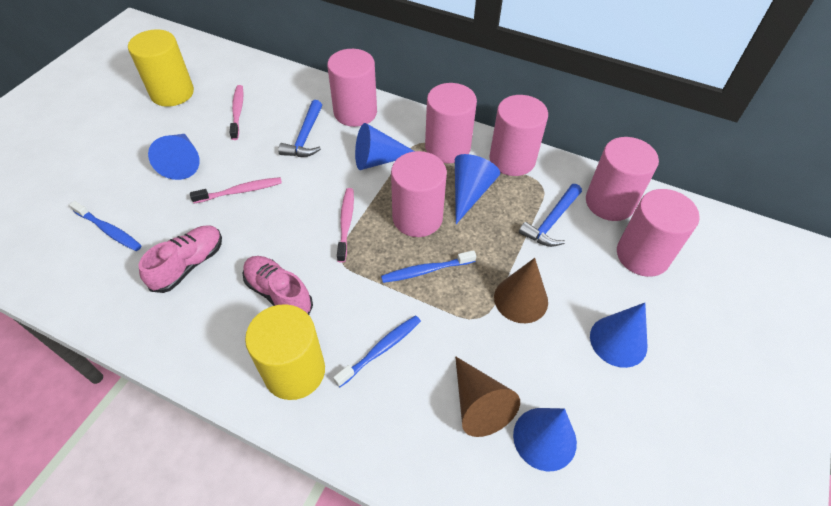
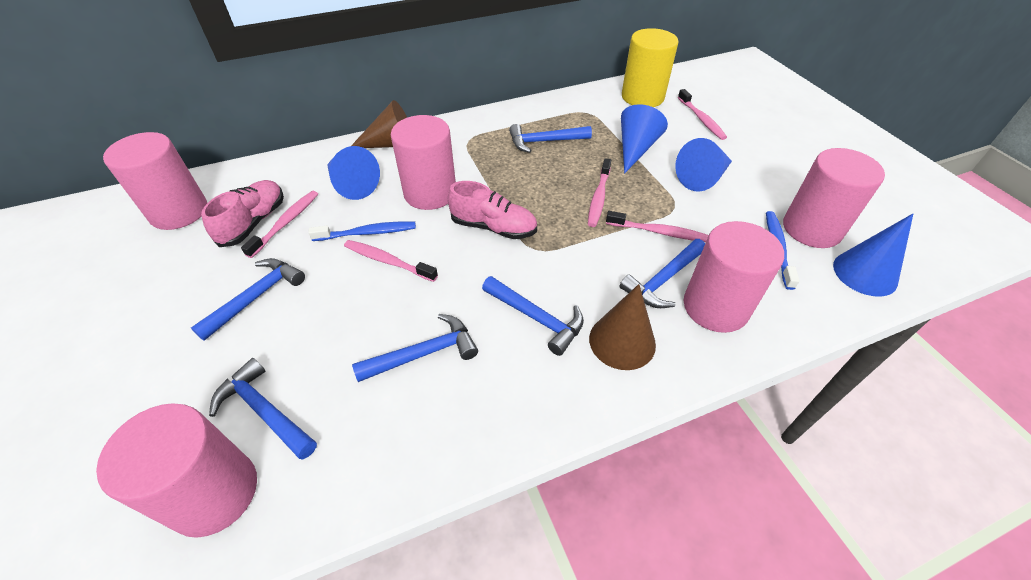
blue cone: [148,134,200,180] [355,123,414,170] [455,154,500,224] [513,408,577,471] [590,303,647,368] = 5 -> [327,146,380,200] [621,104,668,174] [675,138,732,192] [833,214,913,297] = 4
blue hammer: [278,100,322,157] [519,184,582,247] = 2 -> [191,258,305,341] [209,358,317,460] [352,314,478,382] [482,276,584,356] [509,124,592,153] [620,239,705,308] = 6
blue toothbrush: [69,201,142,251] [333,315,421,387] [381,250,476,283] = 3 -> [308,222,416,241] [766,211,800,290] = 2
pink cylinder: [327,49,377,127] [391,151,447,237] [425,83,477,163] [489,95,548,176] [586,137,659,221] [617,189,700,277] = 6 -> [96,403,257,538] [103,132,207,230] [391,115,456,210] [684,221,784,333] [783,148,885,248] = 5
pink toothbrush: [190,177,282,203] [229,85,244,140] [337,188,354,263] = 3 -> [241,191,318,258] [344,240,438,282] [588,158,611,227] [606,211,709,242] [678,89,727,140] = 5
yellow cylinder: [128,29,194,107] [245,304,325,400] = 2 -> [622,28,678,107] = 1

